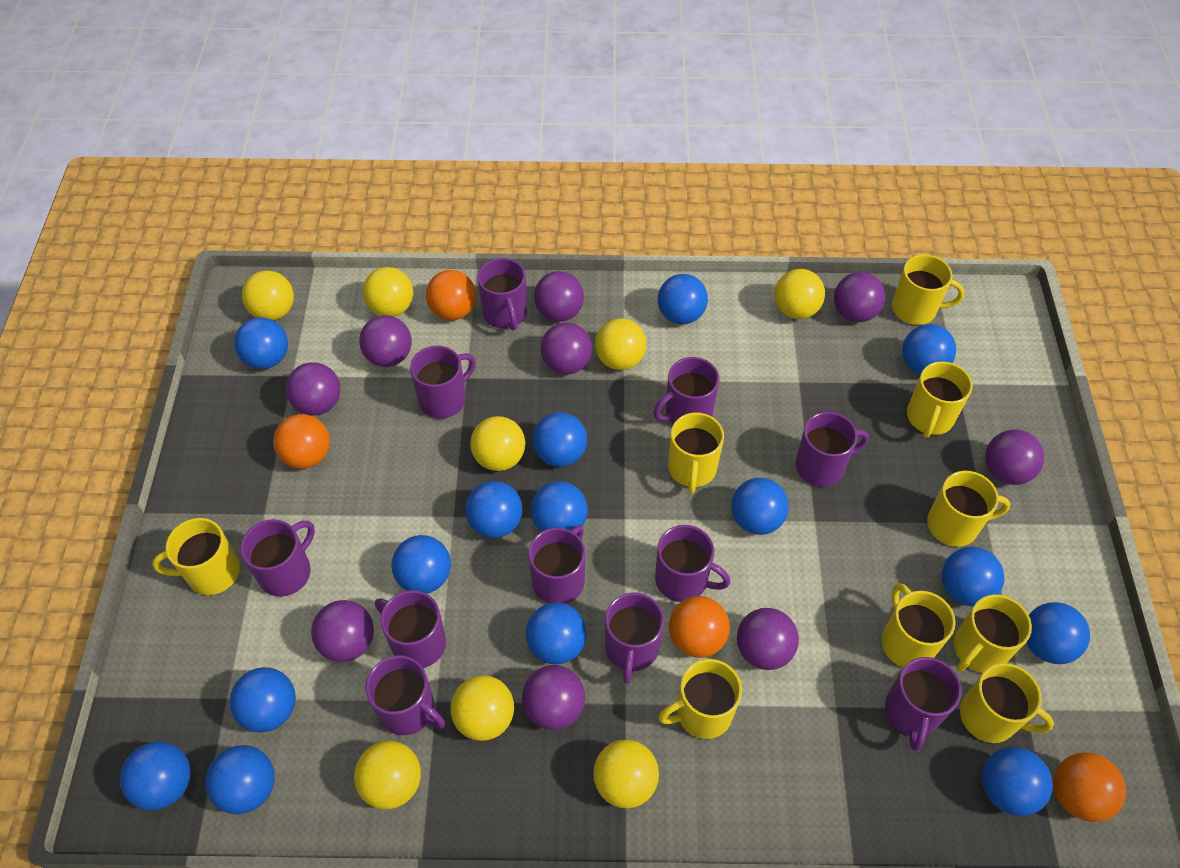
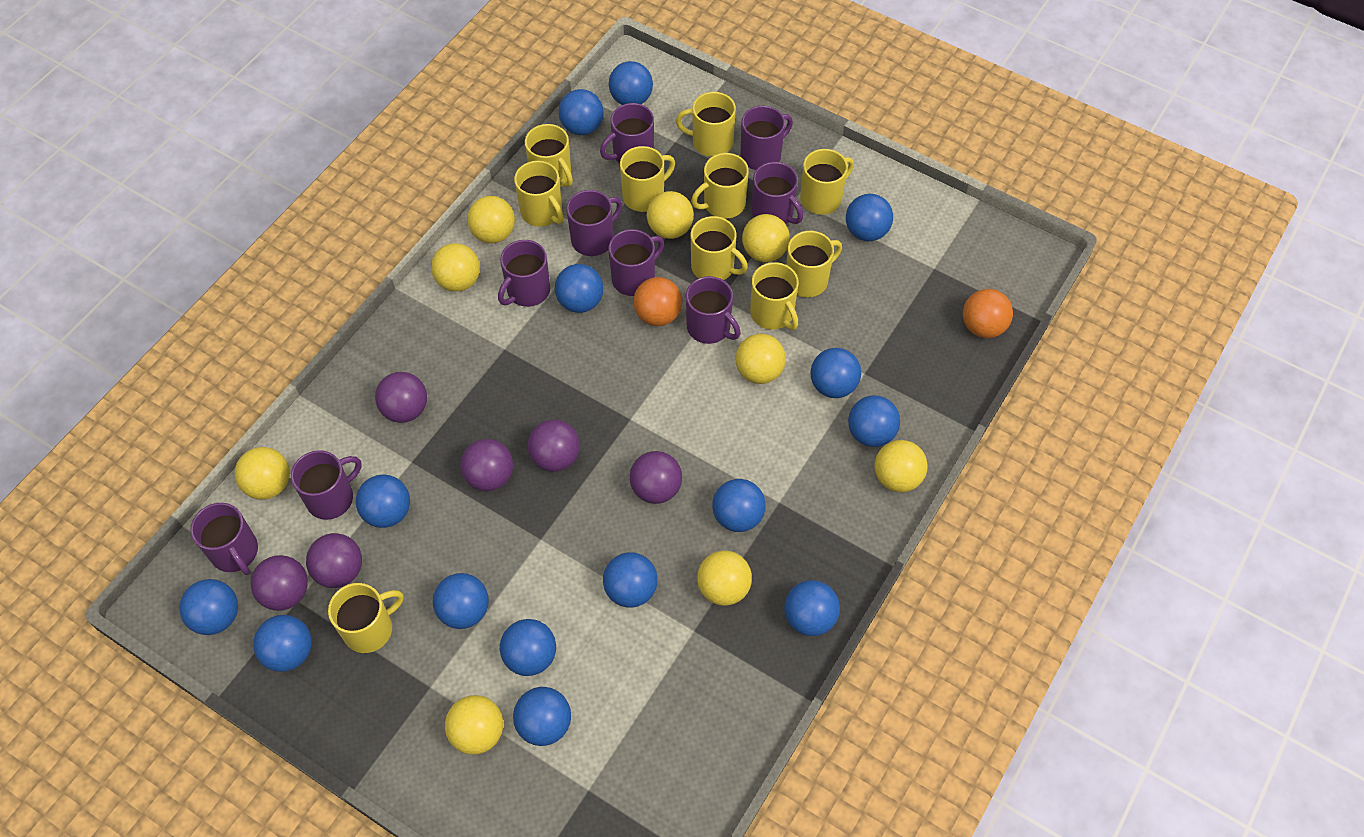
orange ball: [273,414,330,469] [426,270,476,320] [669,596,730,658] [1054,753,1126,822] = 4 -> [633,277,682,326] [963,289,1013,338] = 2
purple ball: [286,362,341,416] [311,600,374,662] [359,315,412,367] [522,665,585,730] [534,271,584,322] [541,322,592,374] [737,608,799,670] [834,272,885,322] [985,430,1044,485] = 9 -> [251,555,308,611] [306,533,362,588] [375,372,427,423] [460,439,513,491] [528,420,580,472] [630,451,682,504] = 6
purple mug: [240,519,315,597] [366,656,445,735] [375,590,446,668] [410,346,476,419] [477,258,527,330] [528,525,586,604] [605,593,664,684] [653,357,720,424] [655,525,730,602] [795,412,869,486] [885,657,962,751] = 11 -> [190,503,258,575] [291,450,362,520] [498,240,550,307] [566,190,622,256] [600,103,654,164] [608,229,664,296] [686,276,741,344] [741,106,793,170] [752,162,803,224] = 9
yellow ball: [242,271,294,320] [354,741,421,809] [363,267,413,317] [451,675,514,741] [470,416,525,471] [593,740,659,808] [595,318,647,370] [774,269,825,319] = 8 -> [235,447,290,500] [431,243,480,292] [445,695,503,755] [467,196,515,243] [647,191,694,239] [697,550,752,606] [735,334,786,384] [742,214,790,262] [874,440,928,492] = 9
yellow mug: [152,518,240,595] [658,659,742,739] [668,413,724,494] [882,583,956,668] [892,254,965,325] [907,361,973,438] [927,471,1011,547] [953,595,1032,673] [960,663,1054,743] = 9 -> [328,583,403,653] [514,161,564,227] [525,124,573,187] [620,146,675,212] [676,92,736,157] [691,153,749,219] [691,216,748,280] [750,262,799,330] [786,231,842,297] [800,149,854,215] = 10

